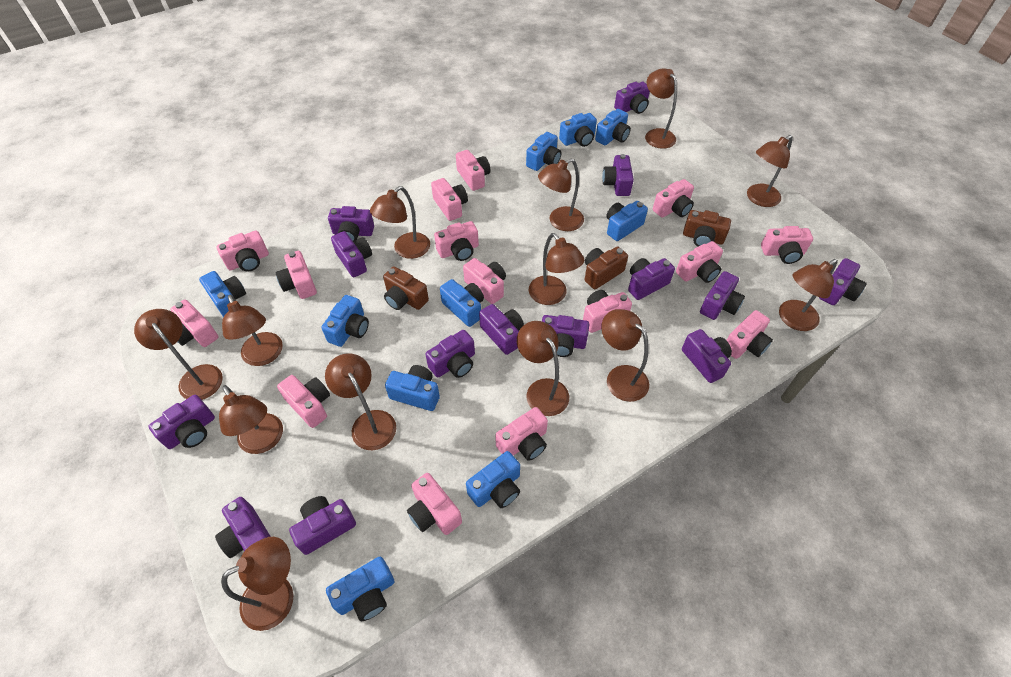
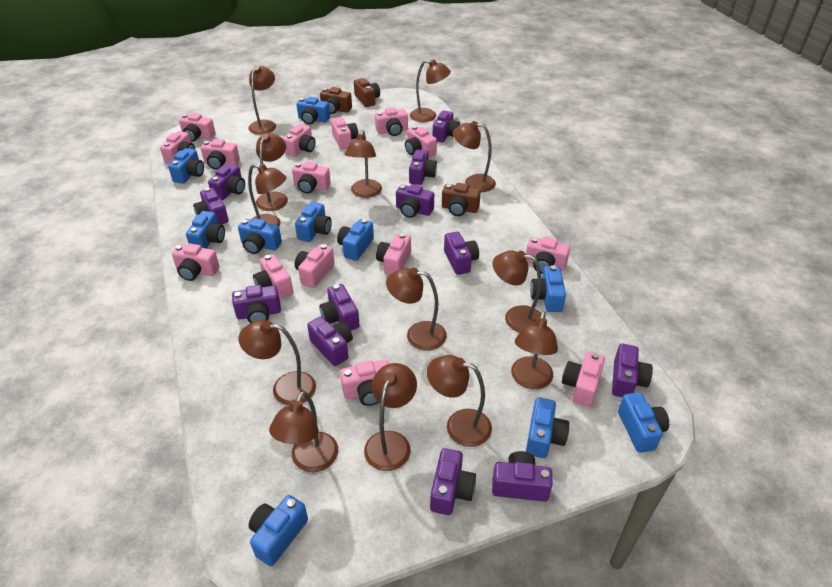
purple camera: [148,395,215,449] [215,497,271,558] [289,496,356,555] [328,206,374,241] [331,231,372,277] [425,330,475,378] [479,304,524,355] [542,315,589,357] [602,154,634,196] [614,82,650,114] [628,258,675,300] [682,329,732,383] [700,271,745,320] [819,258,867,305] = 14 -> [193,188,229,225] [208,164,245,200] [232,285,281,323] [307,316,353,366] [319,284,360,330] [396,184,434,218] [409,149,437,185] [430,448,476,515] [433,111,460,142] [444,232,479,275] [492,451,553,502] [612,344,653,397] = 12

